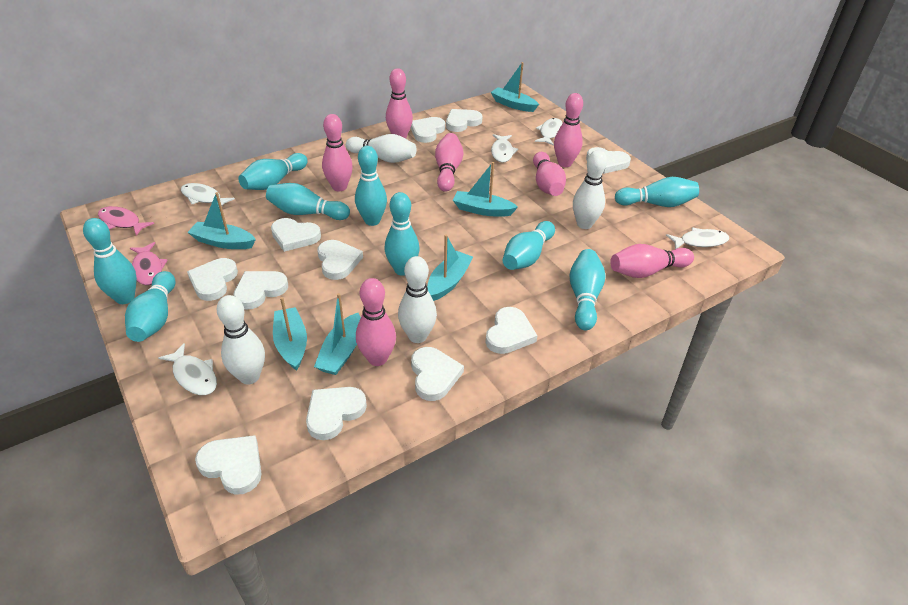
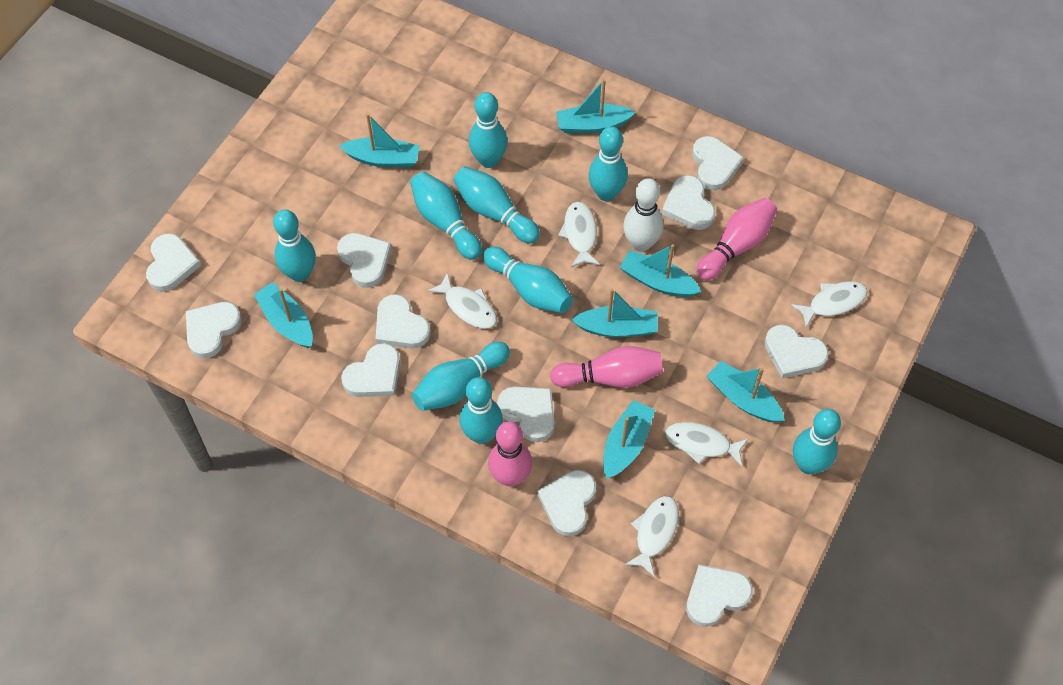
pink bowling pin: [322,114,353,191] [356,278,396,366] [386,68,413,139] [435,133,463,192] [533,152,566,196] [554,93,583,167] [610,244,694,278] = 7 -> [488,421,532,487] [550,346,663,388] [696,198,777,281] = 3
pink fish: [98,206,154,236] [130,242,167,285] = 2 -> none = 0
turquoise boat: [187,192,256,249] [273,297,307,371] [314,293,361,375] [427,235,473,301] [453,162,518,217] [491,62,539,112] = 6 -> [254,282,313,348] [339,113,420,167] [556,79,636,133] [572,289,658,337] [603,400,655,479] [619,244,701,297] [706,361,785,422] = 7
white bowling pin: [216,295,265,385] [346,134,416,163] [398,256,437,343] [573,150,607,229] = 4 -> [623,178,663,252] = 1

